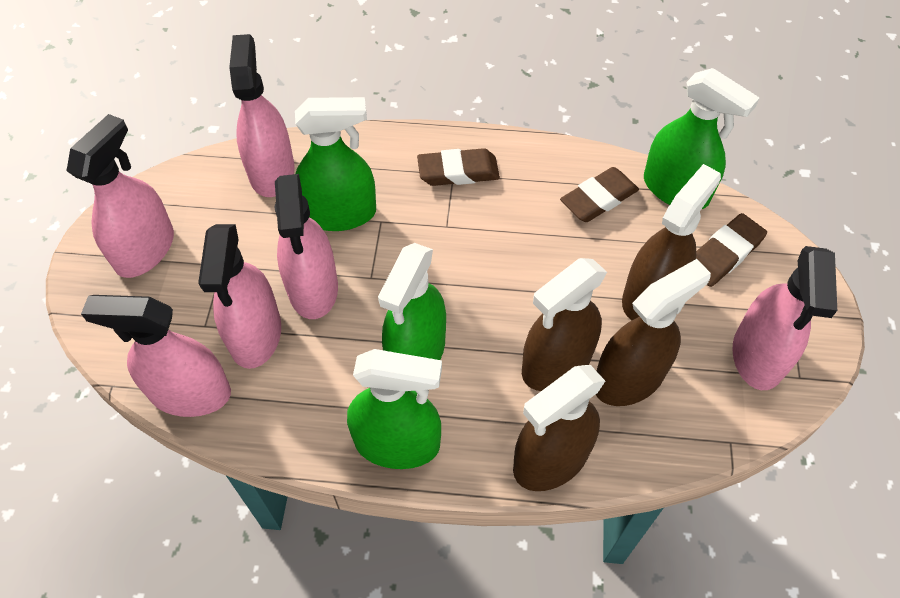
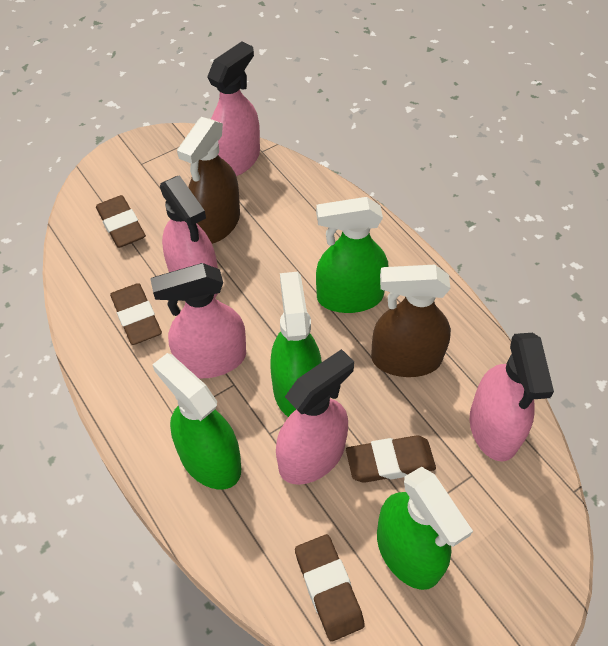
brown eraser: [417,148,500,186] [560,167,639,222] [696,213,767,287] = 3 -> [96,195,146,248] [110,283,162,345] [295,534,365,642] [346,435,436,483] = 4
brown spray bottle: [513,365,605,491] [522,258,607,391] [596,259,711,406] [622,164,721,320] = 4 -> [177,117,240,244] [371,265,451,377] = 2
pink spray bottle: [66,114,174,278] [81,295,231,417] [198,224,281,369] [229,34,295,197] [275,174,338,319] [732,246,837,390] = 6 -> [150,263,246,379] [160,175,218,297] [207,41,260,176] [276,349,354,485] [470,333,554,461] = 5

